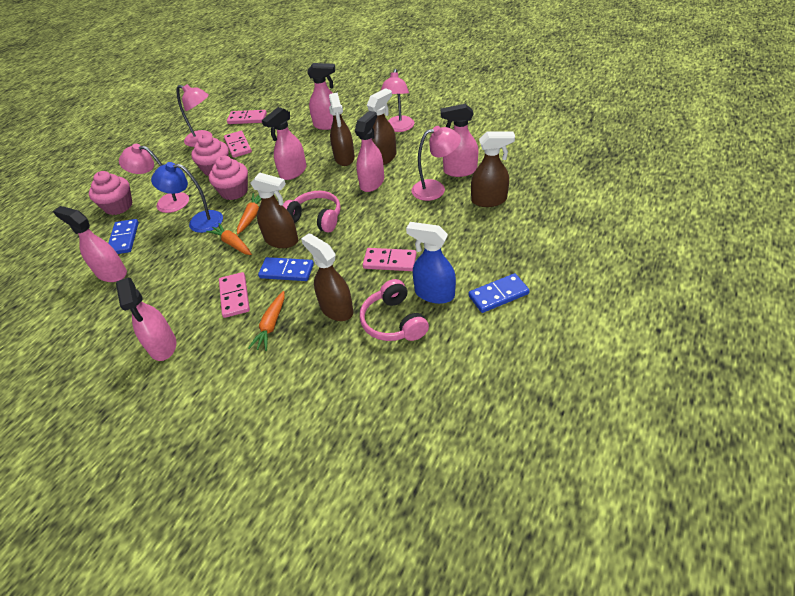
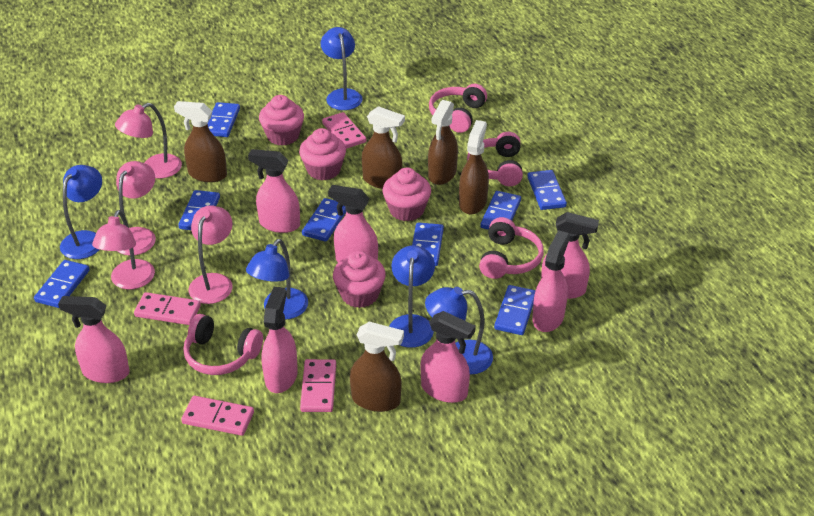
blue domino: [108,219,139,254] [258,257,314,281] [468,273,530,313] = 3 -> [34,260,90,308] [178,190,220,230] [208,102,240,137] [302,198,346,242] [412,222,444,266] [480,191,521,230] [494,285,536,335] [527,170,567,210] = 8
blue lamp: [151,162,223,233] = 1 -> [60,165,102,259] [246,239,308,320] [321,27,363,110] [389,245,435,348] [425,287,493,375] = 5
blue spray bottle: [406,222,456,304] = 1 -> none = 0
orange carrot: [206,223,252,255] [237,193,261,234] [248,291,285,351] = 3 -> none = 0
pink cupcake: [89,171,132,215] [191,134,229,176] [209,156,248,200] = 3 -> [259,95,304,145] [299,128,346,180] [333,251,386,308] [382,168,431,221] = 4
pink headphones: [282,191,341,233] [360,279,429,341] = 2 -> [183,314,263,375] [429,84,487,133] [467,132,523,186] [479,217,544,279] = 4
pink spray bottle: [53,206,127,282] [116,278,176,361] [262,107,306,180] [307,63,342,130] [355,111,384,192] [441,104,479,177] = 6 -> [58,296,130,383] [248,149,300,233] [262,287,298,393] [328,185,378,263] [421,311,476,403] [532,230,570,332] [541,212,599,299] = 7

